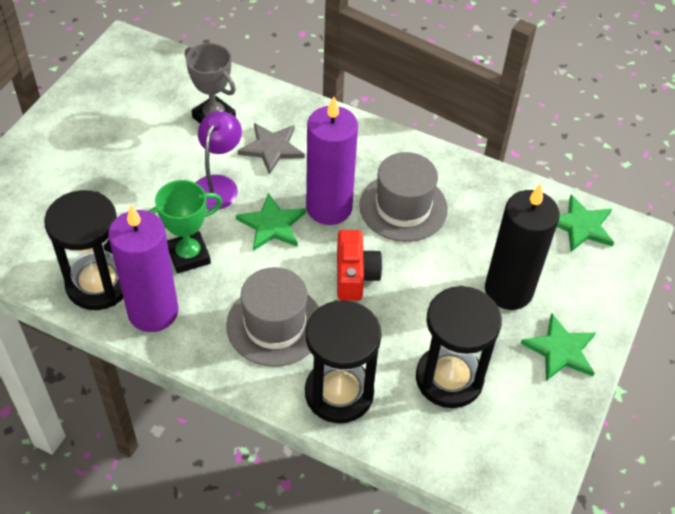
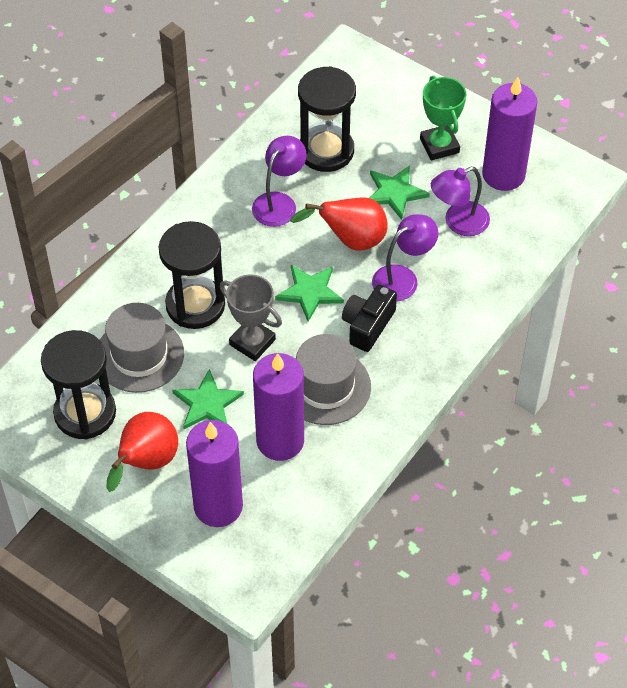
black camera: none = 0 -> [342,285,397,352] = 1
black candle: [485,184,560,310] = 1 -> none = 0
grey star: [238,123,305,175] = 1 -> none = 0
purple candle: [108,205,178,332] [306,96,358,225] = 2 -> [186,420,243,527] [253,353,304,461] [482,77,537,191] = 3
purple lamp: [196,111,242,210] = 1 -> [252,136,307,227] [372,214,438,301] [431,167,490,236] = 3
red camera: [337,230,383,301] = 1 -> none = 0
red pear: none = 0 -> [106,412,178,492] [290,197,388,251] = 2

